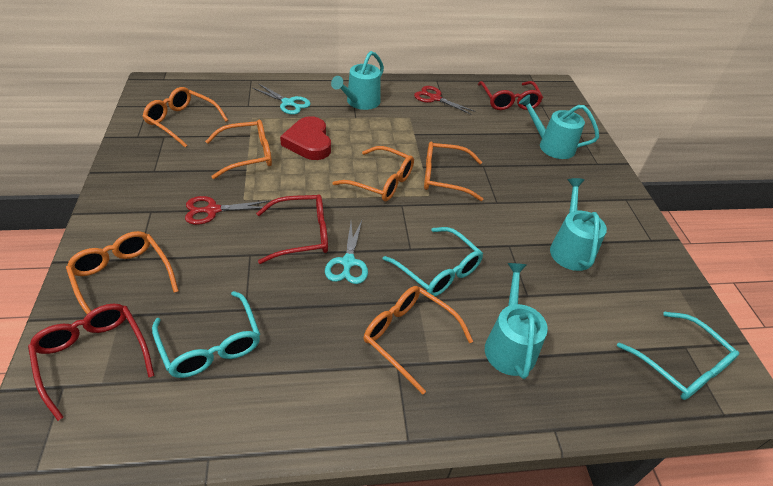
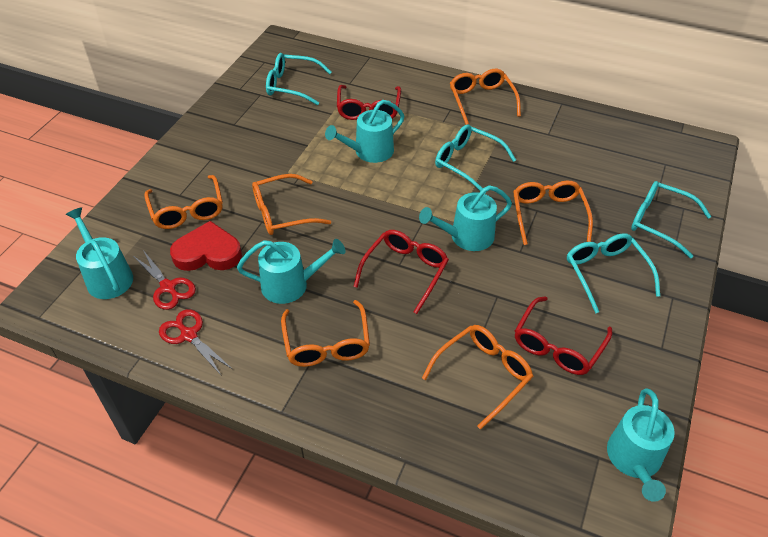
turquoise glasses: [152,291,260,378] [383,227,483,296] [617,312,739,400] = 3 -> [266,53,332,105] [435,125,516,193] [567,233,660,313] [631,181,711,258] = 4
turquoise scissors: [253,84,311,115] [325,221,368,284] = 2 -> none = 0
turquoise watering can: [331,51,384,110] [485,263,548,379] [519,95,599,159] [550,178,607,271] = 4 -> [66,207,133,299] [237,239,345,304] [325,100,405,163] [419,185,512,251] [607,388,675,502] = 5

